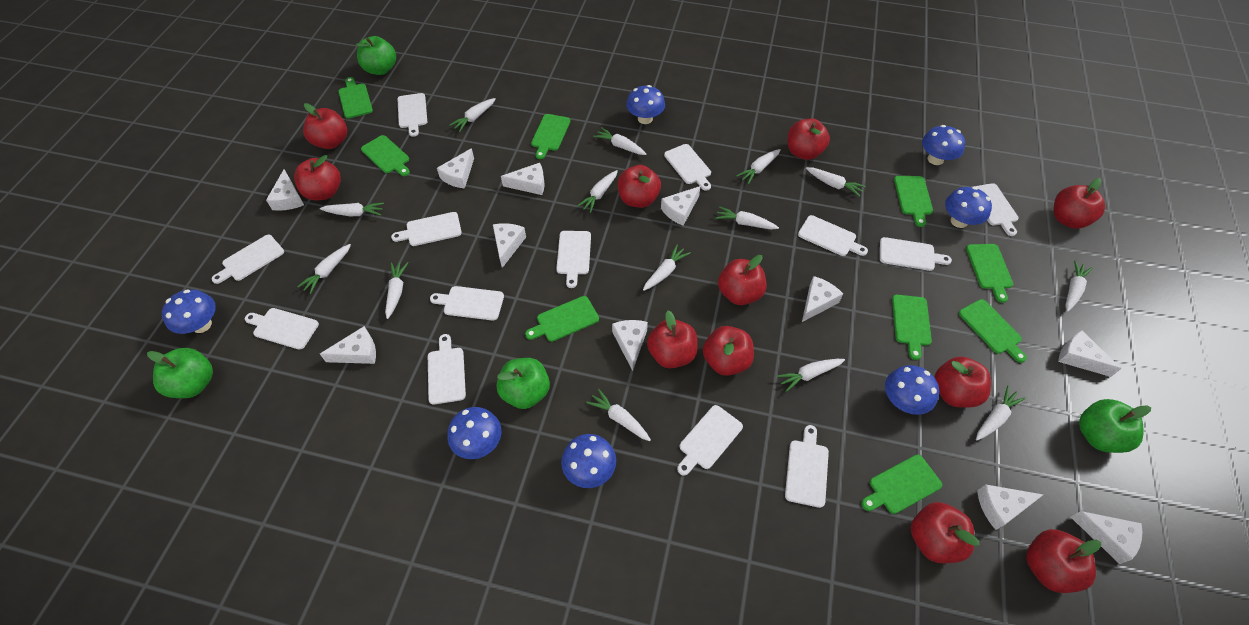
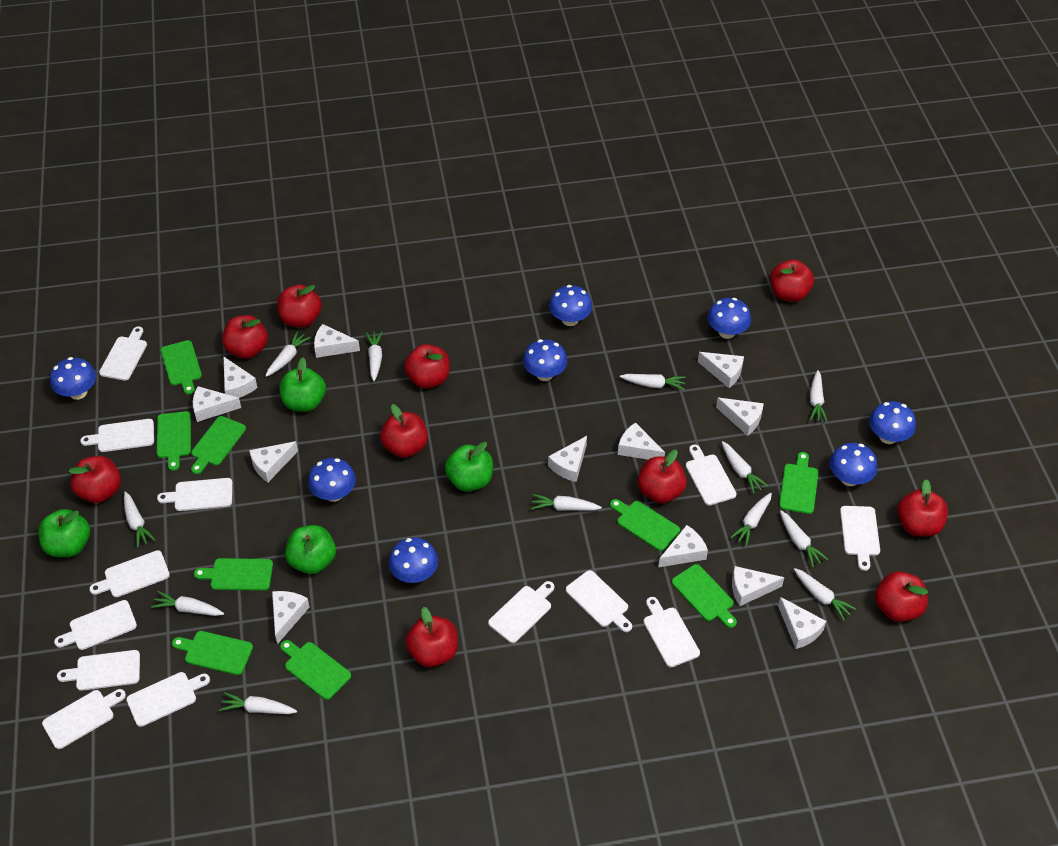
blue mushroom: [162,289,216,334] [447,407,502,459] [561,434,616,488] [626,85,665,124] [885,365,939,415] [922,125,965,165] [945,187,992,228] = 7 -> [50,357,96,400] [308,458,356,502] [389,537,438,583] [523,339,568,381] [549,285,592,326] [707,298,751,339] [830,443,877,486] [869,401,916,444] = 8
red apple: [294,155,341,200] [303,103,347,149] [618,165,661,208] [647,310,698,368] [703,326,754,376] [718,255,766,305] [788,119,830,160] [911,502,979,563] [934,357,991,408] [1026,529,1101,593] [1054,178,1105,229] = 11 -> [69,456,121,503] [222,315,268,359] [277,285,322,327] [380,404,428,458] [404,344,450,389] [405,607,458,667] [638,450,687,503] [770,260,814,302] [875,571,928,622] [897,479,948,537] = 10
white carrot: [297,244,351,294] [320,203,384,216] [385,262,408,319] [450,98,496,132] [577,170,618,213] [586,389,651,441] [593,127,646,155] [643,244,691,291] [715,206,779,230] [736,149,781,184] [777,359,845,392] [806,167,866,197] [976,386,1026,440] [1065,260,1093,312] = 14 -> [124,491,155,547] [151,591,224,616] [219,692,297,714] [265,331,311,377] [366,331,383,381] [531,494,602,511] [620,374,686,390] [722,441,768,494] [730,493,772,546] [780,510,828,567] [794,568,856,621] [810,370,828,422] = 12
white cheese: [266,169,304,211] [320,326,376,364] [437,148,474,189] [493,223,526,268] [501,163,544,195] [612,320,648,371] [661,186,700,226] [802,276,843,322] [977,484,1043,530] [1058,330,1121,377] [1071,511,1142,564] = 11 -> [193,386,241,422] [224,357,258,398] [249,441,298,482] [272,591,309,644] [314,324,360,358] [548,436,587,482] [618,422,665,460] [659,525,708,567] [698,352,744,388] [716,398,764,436] [732,566,784,606] [778,597,826,649] = 12

